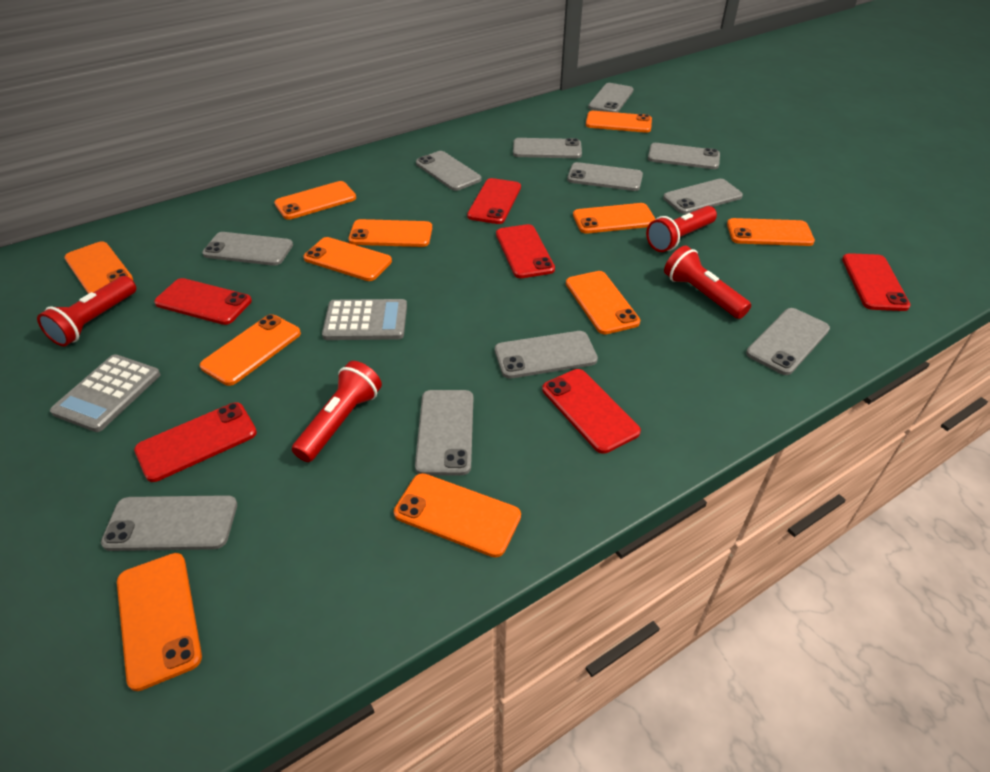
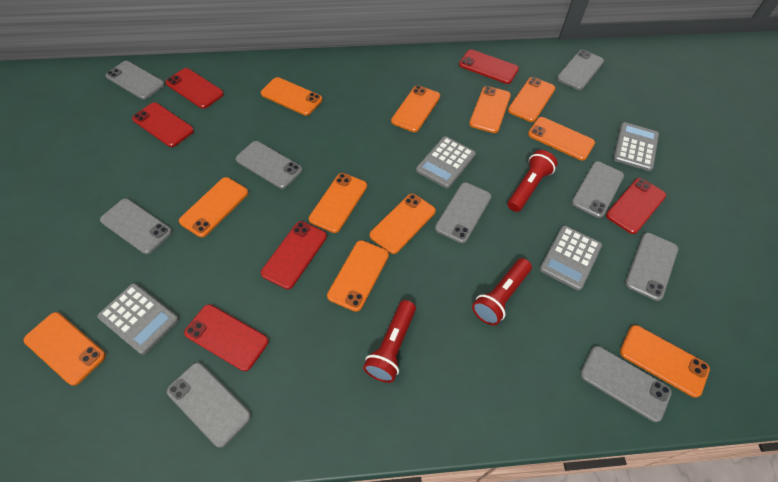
grey calculator: [50,355,161,432] [322,299,407,340] = 2 -> [97,283,179,355] [416,136,476,188] [540,225,602,291] [613,122,659,171] = 4
grey phone: [101,495,237,551] [202,232,293,266] [415,390,473,475] [416,151,481,191] [495,331,598,379] [513,138,582,158] [567,162,643,191] [588,83,633,113] [648,143,720,169] [663,179,743,214] [746,308,830,375] = 11 -> [100,198,172,254] [106,61,165,100] [167,362,251,448] [236,141,302,189] [435,182,492,243] [557,50,604,90] [572,161,624,218] [580,346,672,422] [625,233,678,301] = 9
red flashlight: [37,276,136,347] [292,361,382,462] [646,206,717,252] [664,246,751,319] = 4 -> [363,300,416,383] [472,258,532,325] [508,150,558,212] = 3

